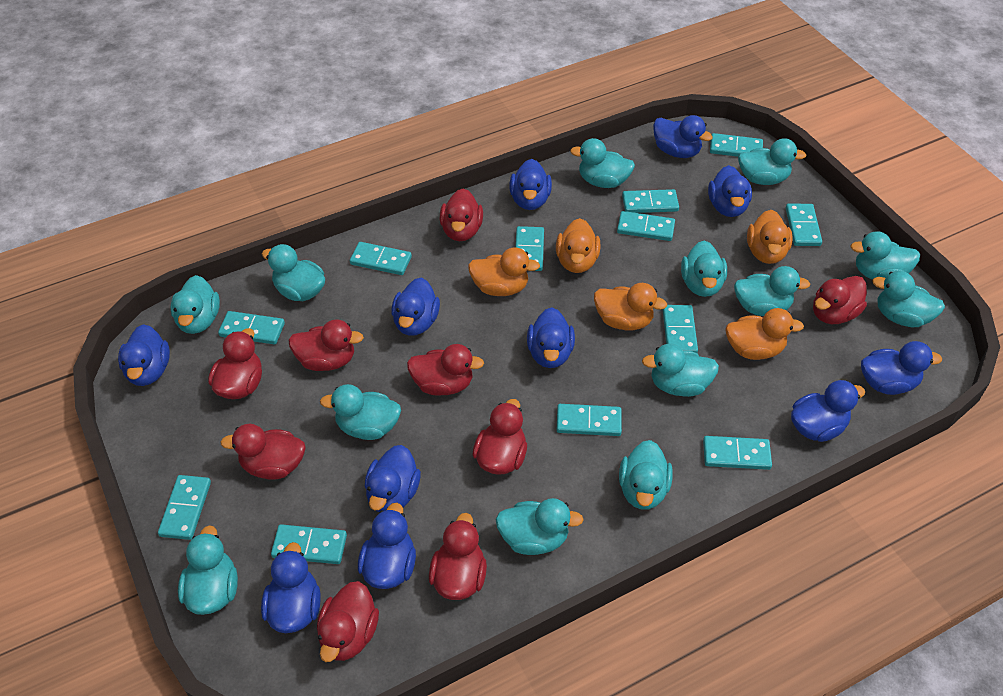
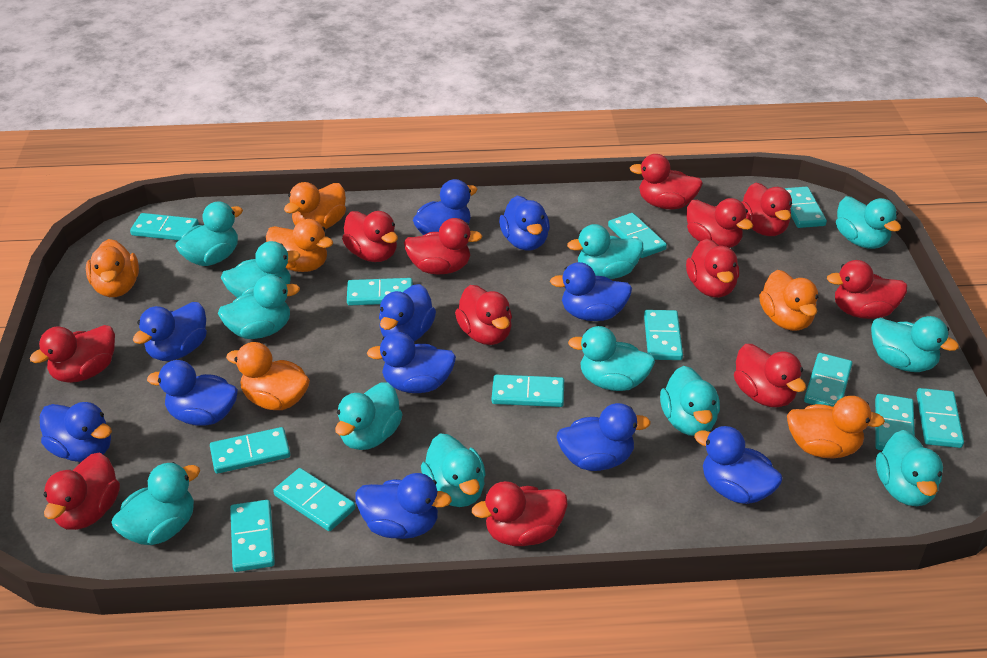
orange duck: [468,248,540,296] [556,218,601,273] [594,283,667,330] [725,308,804,360] [747,210,793,264] = 5 -> [86,239,139,297] [226,342,310,410] [266,219,333,272] [284,182,346,229] [759,270,818,331] [787,396,885,458] = 6
red duck: [208,328,262,399] [220,424,306,480] [288,319,364,371] [317,581,379,662] [407,344,484,396] [429,513,487,600] [440,188,483,241] [473,399,527,475] [813,276,867,324] = 9 -> [30,325,115,383] [43,452,120,530] [342,211,398,262] [404,218,483,274] [455,285,512,345] [472,481,568,546] [630,154,703,209] [686,198,753,248] [686,239,739,298] [734,344,806,407] [741,182,792,236] [827,260,907,319] = 12
turquoise duck: [171,275,220,334] [178,525,238,615] [262,244,325,301] [320,384,401,440] [495,498,584,555] [570,138,635,188] [619,440,673,510] [642,344,719,397] [681,240,727,297] [734,266,810,316] [738,138,806,185] [850,231,920,280] [872,271,945,327] = 13 -> [111,462,200,545] [175,201,243,266] [218,275,300,339] [221,241,300,298] [335,382,403,450] [421,434,486,507] [567,224,643,279] [568,326,655,391] [660,366,720,436] [836,196,901,249] [871,316,959,372] [876,430,943,506] = 12

